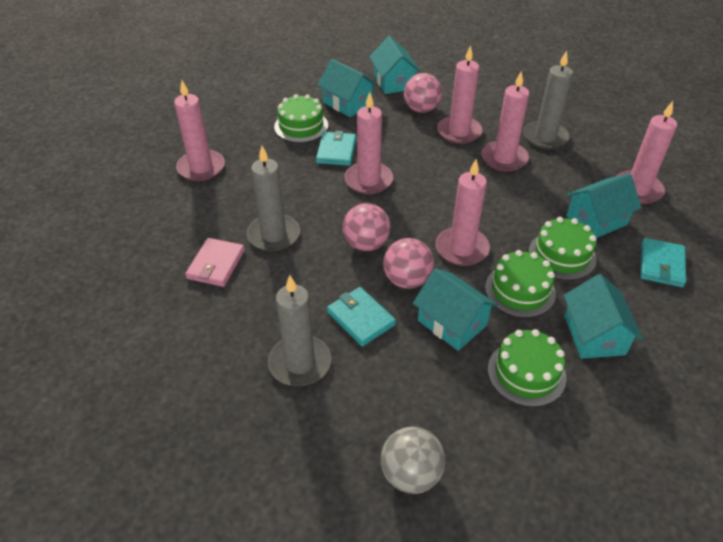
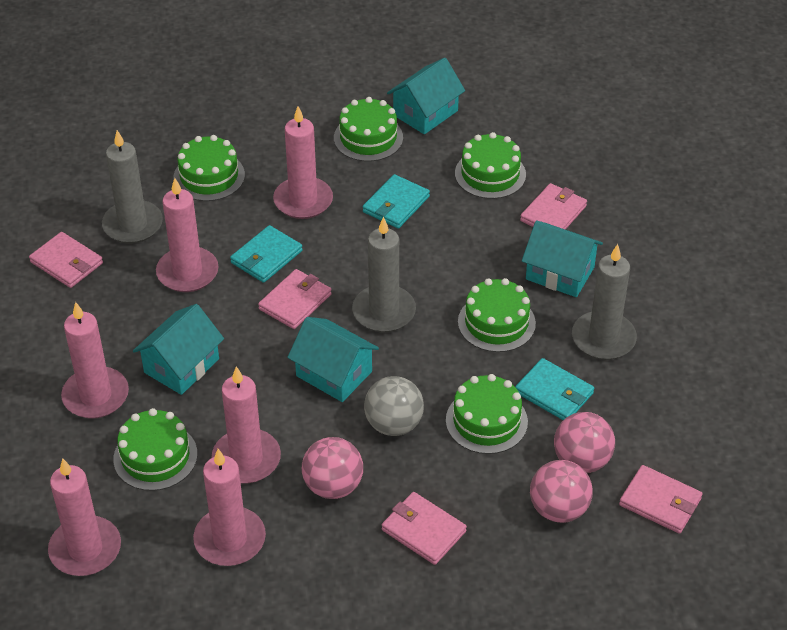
green cake: [274,94,328,143] [485,250,556,318] [488,329,567,407] [529,217,597,280] = 4 -> [113,408,198,491] [173,135,245,201] [334,97,403,162] [446,374,528,454] [455,132,526,199] [458,278,536,352] = 6
pink wallet: [185,238,245,287] = 1 -> [29,232,103,288] [258,269,332,329] [382,492,467,565] [520,183,587,230] [619,465,702,534] = 5
turquoise house: [317,59,377,117] [369,36,421,94] [413,268,498,351] [564,274,643,359] [566,173,642,238] = 5 -> [133,304,224,395] [287,317,379,402] [387,58,465,134] [522,220,603,297] = 4

